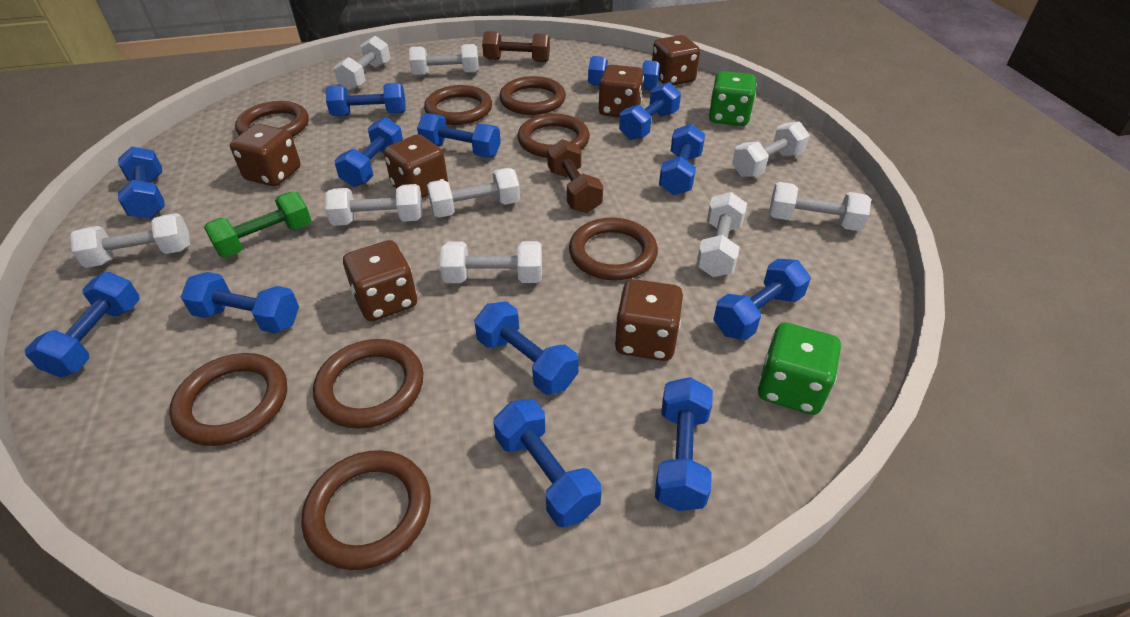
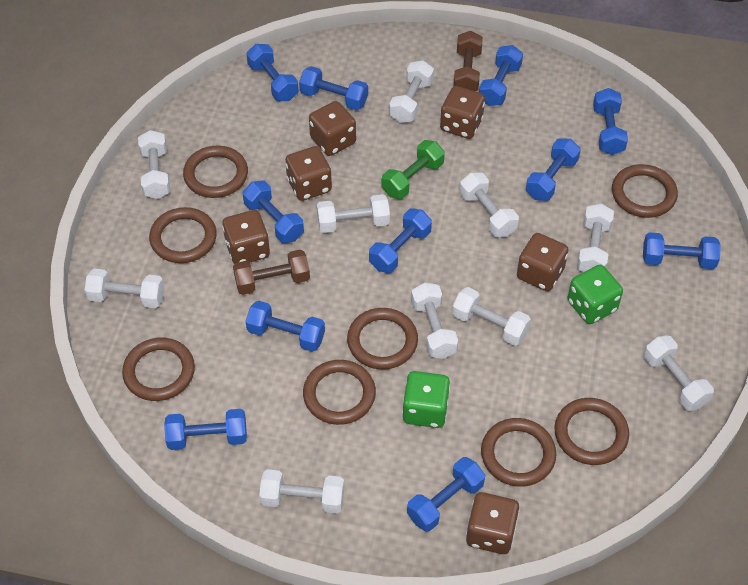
blue dumbbell: [25,272,140,378] [118,146,165,219] [181,272,299,333] [326,83,406,116] [334,117,403,187] [417,113,501,157] [474,301,579,395] [493,399,601,528] [588,56,660,90] [619,82,681,140] [655,377,713,511] [659,124,705,195] [713,259,811,340] = 13 -> [164,409,247,450] [243,181,304,243] [246,301,325,352] [247,44,298,101] [299,66,368,110] [369,208,432,273] [407,457,485,532] [479,45,523,106] [526,138,581,201] [593,88,628,155] [643,232,721,269] = 11
white dumbbell: [70,213,190,268] [325,184,423,226] [333,36,391,91] [409,44,479,76] [427,168,520,218] [440,241,542,283] [696,192,747,277] [732,121,810,177] [769,182,871,231] = 9 -> [85,268,164,308] [138,130,170,199] [259,469,344,513] [317,194,390,233] [389,60,434,123] [411,283,458,359] [452,287,531,346] [460,172,519,237] [577,204,614,272] [644,335,714,411] = 10

